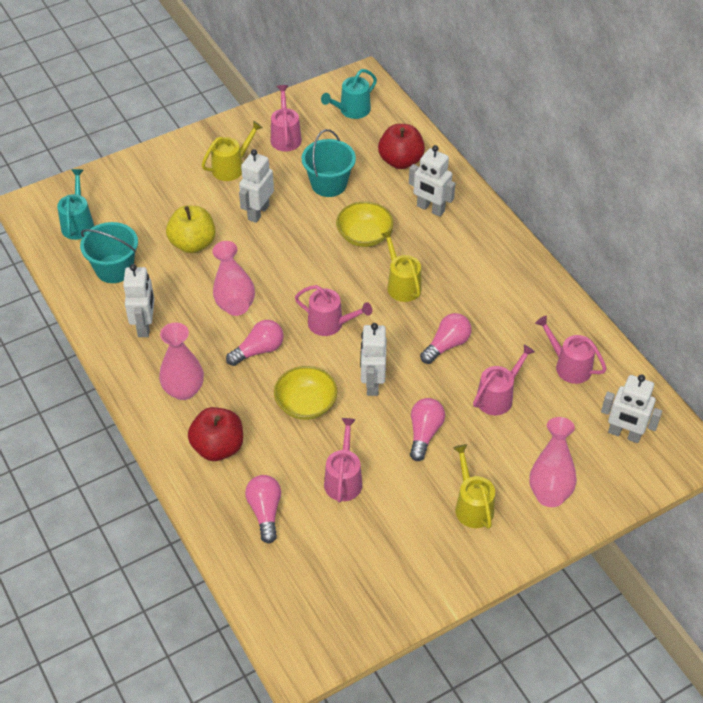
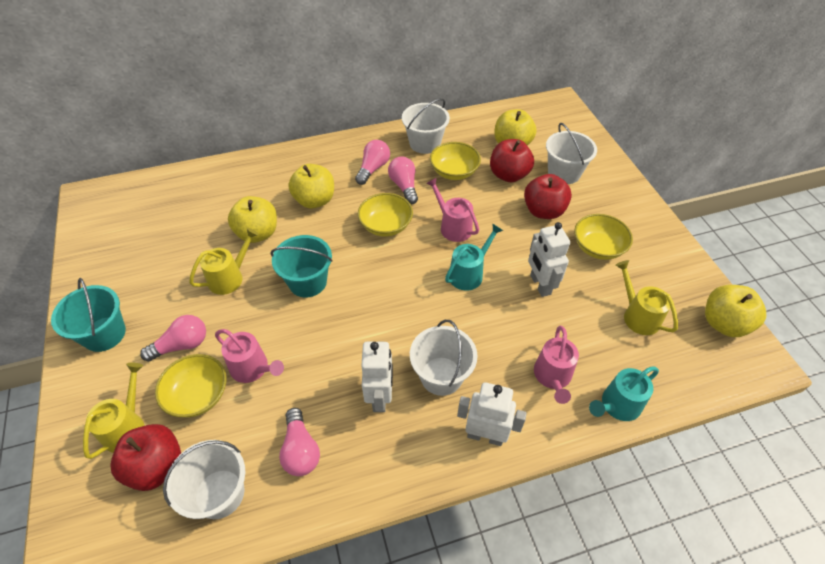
pink vase: [159,322,204,400] [212,241,255,316] [529,417,577,507] = 3 -> none = 0
pink watering can: [271,85,302,152] [295,285,372,336] [324,418,362,503] [473,344,535,415] [535,316,607,384] = 5 -> [215,329,284,383] [426,177,479,242] [534,326,579,404] = 3
red apple: [188,407,243,461] [378,124,425,169] = 2 -> [111,424,181,491] [490,139,534,182] [524,174,572,219] = 3
white bucket: none = 0 -> [163,440,245,519] [402,98,450,154] [410,320,478,396] [546,123,597,184] = 4
white robot: [123,264,154,337] [239,149,274,223] [360,323,387,396] [409,145,455,217] [601,374,662,443] = 5 -> [361,342,393,412] [457,382,527,446] [528,222,570,297] = 3
yellow apple: [166,206,216,253] = 1 -> [228,196,277,243] [288,164,334,209] [494,109,537,145] [705,285,766,337] = 4
yellow bowl: [274,366,337,420] [336,201,393,247] = 2 -> [155,354,227,417] [358,193,413,237] [430,142,481,180] [574,214,633,260] = 4

